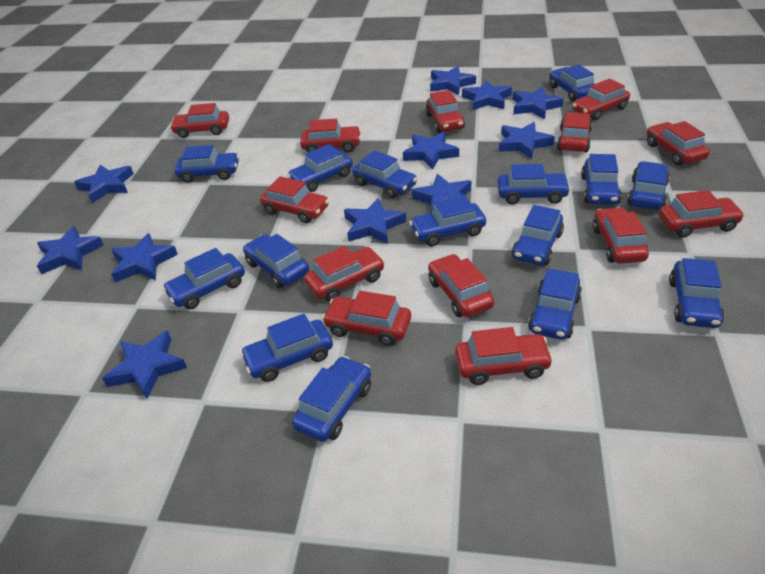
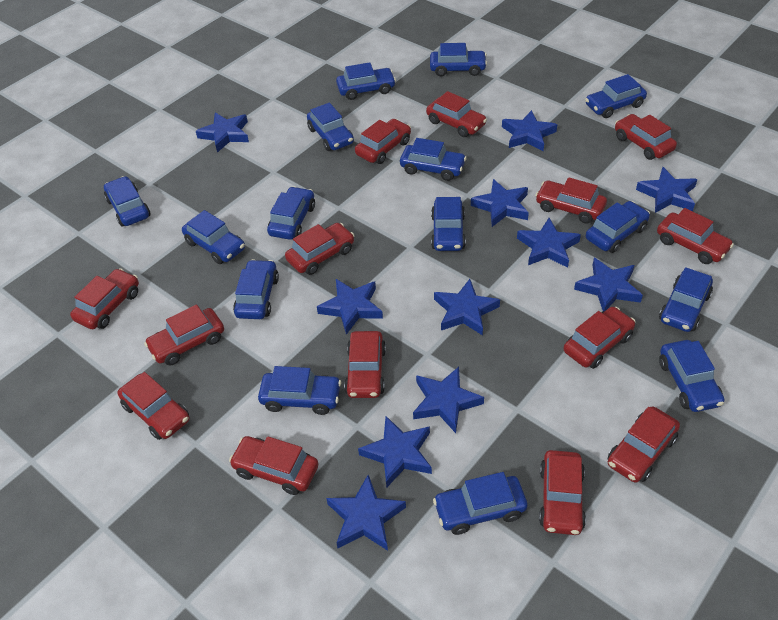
red car: [170,103,229,138] [260,176,329,223] [300,118,361,153] [304,246,385,302] [322,291,411,346] [425,90,465,133] [428,254,494,317] [455,327,553,385] [557,112,592,152] [572,79,630,120] [592,207,649,264] [647,121,710,165] [659,190,745,238] = 13 -> [70,268,139,329] [118,372,189,440] [144,305,224,366] [229,436,318,495] [285,223,355,275] [344,331,386,398] [355,119,411,164] [426,91,487,137] [535,177,607,224] [539,450,586,535] [564,307,635,369] [608,407,680,483] [615,114,677,160] [657,208,734,264] = 14

